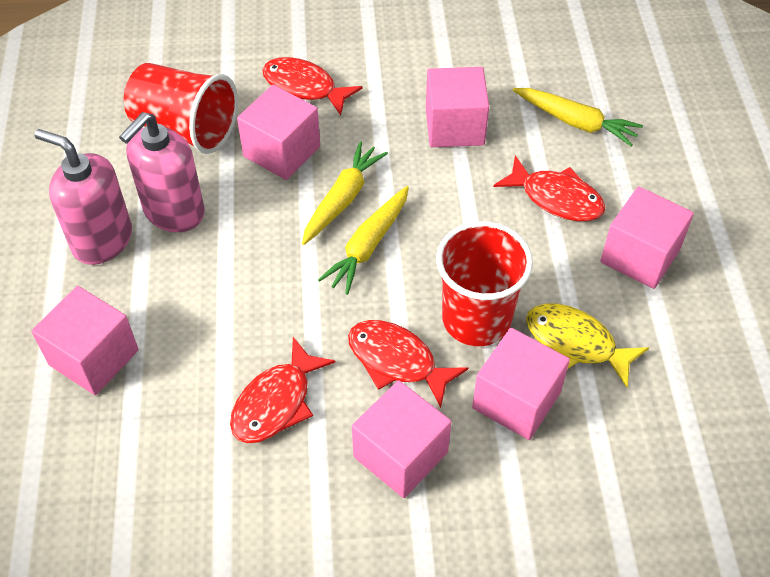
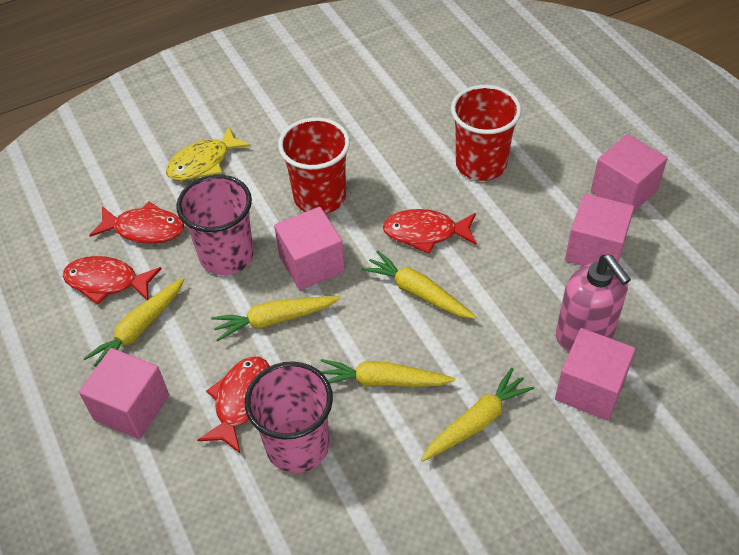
pink cube: [31,286,139,395] [237,85,320,180] [352,380,451,498] [426,67,489,147] [472,328,570,440] [600,186,694,289] = 6 -> [79,348,169,439] [274,207,345,290] [555,328,636,421] [565,193,634,266] [591,134,667,212] = 5
pink cup: none = 0 -> [176,175,254,275] [245,361,333,473] = 2
pink soap dispenser: [35,129,132,265] [119,112,205,232] = 2 -> [556,255,631,352] = 1
yellow carrot: [302,141,388,245] [318,186,409,295] [513,88,643,146] = 3 -> [83,278,184,367] [211,296,340,341] [320,359,455,387] [361,250,476,319] [421,368,535,462] = 5

